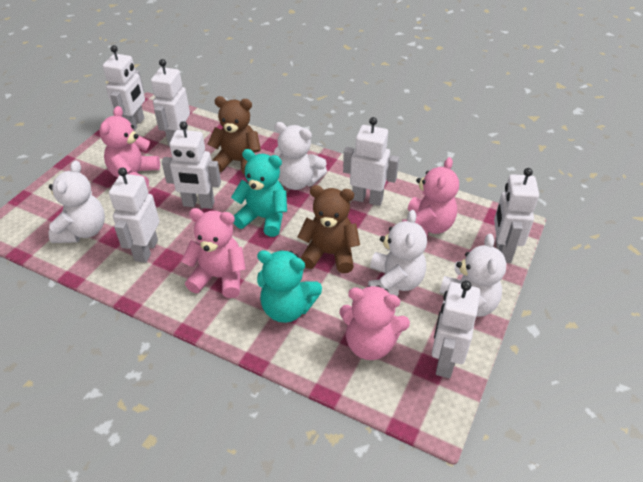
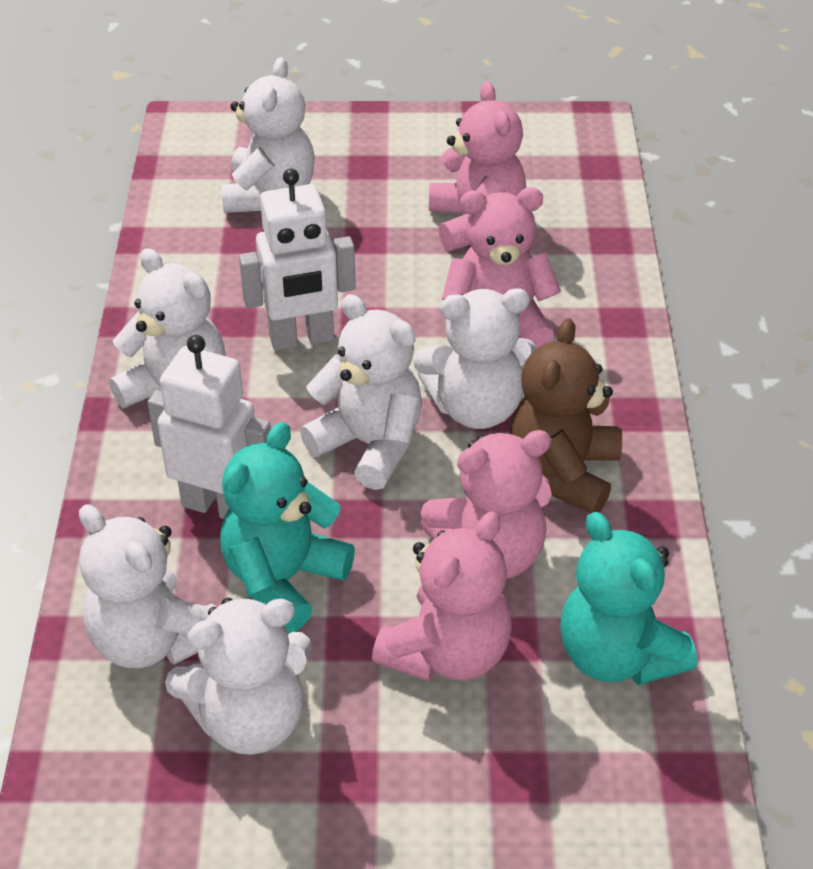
brown teddy bear: [208,96,261,175] [298,185,360,273] = 2 -> [509,318,622,513] = 1
white robot: [103,45,145,131] [109,167,159,263] [151,59,190,146] [162,121,221,209] [343,117,399,206] [432,280,480,378] [494,168,539,263] = 7 -> [148,335,271,519] [239,169,356,351] = 2
white teddy bear: [49,161,105,243] [274,122,327,190] [368,210,427,296] [440,234,506,317] = 4 -> [79,504,217,668] [109,248,226,408] [165,597,312,755] [221,57,315,213] [300,294,422,490] [413,288,536,429] = 6

